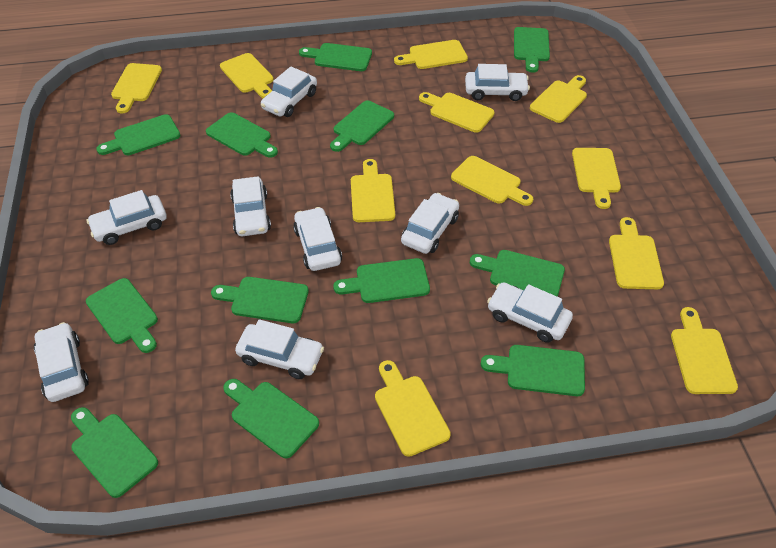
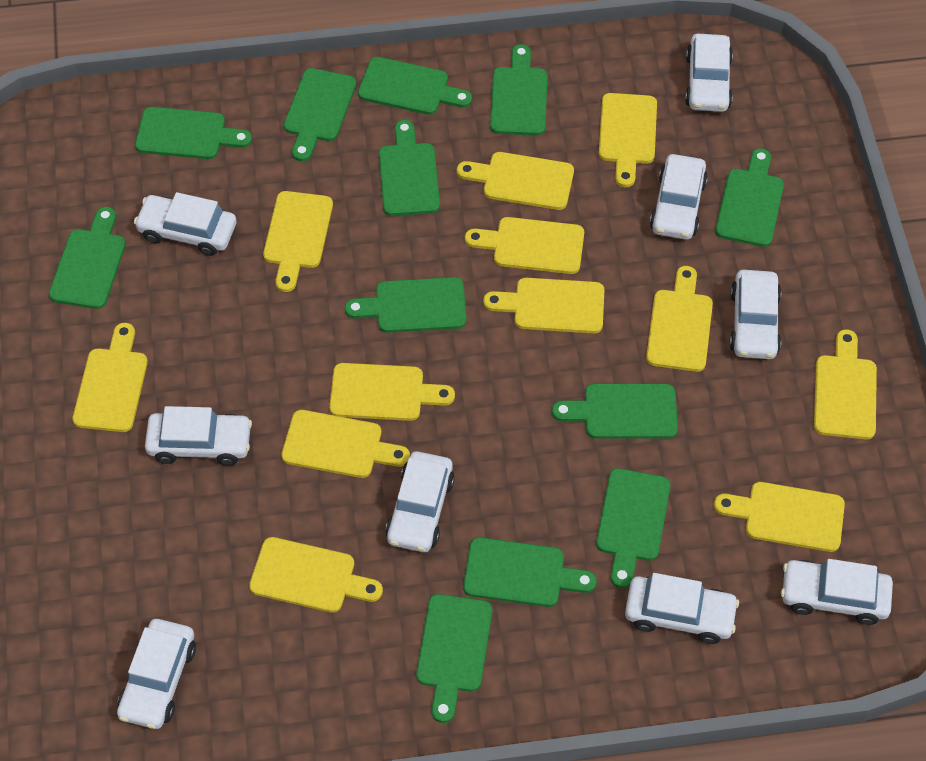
yellow cutting board: [111,63,162,113] [220,53,274,98] [351,159,395,222] [375,360,451,457] [394,40,468,69] [419,92,494,133] [451,156,533,206] [530,75,587,123] [572,148,621,209] [609,217,664,289] [671,307,738,394] = 11 -> [73,323,148,432] [249,537,383,613] [263,191,333,292] [281,410,410,478] [329,363,455,421] [457,152,574,210] [465,217,584,274] [483,278,605,334] [599,93,657,187] [646,266,713,372] [714,482,845,552] [814,329,877,439] = 12

